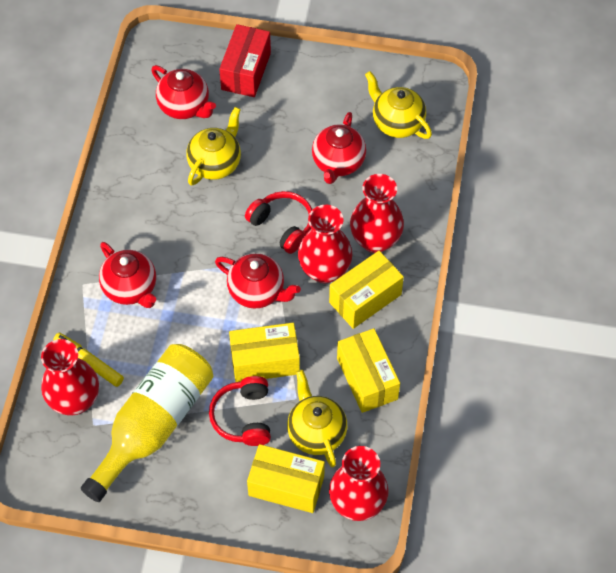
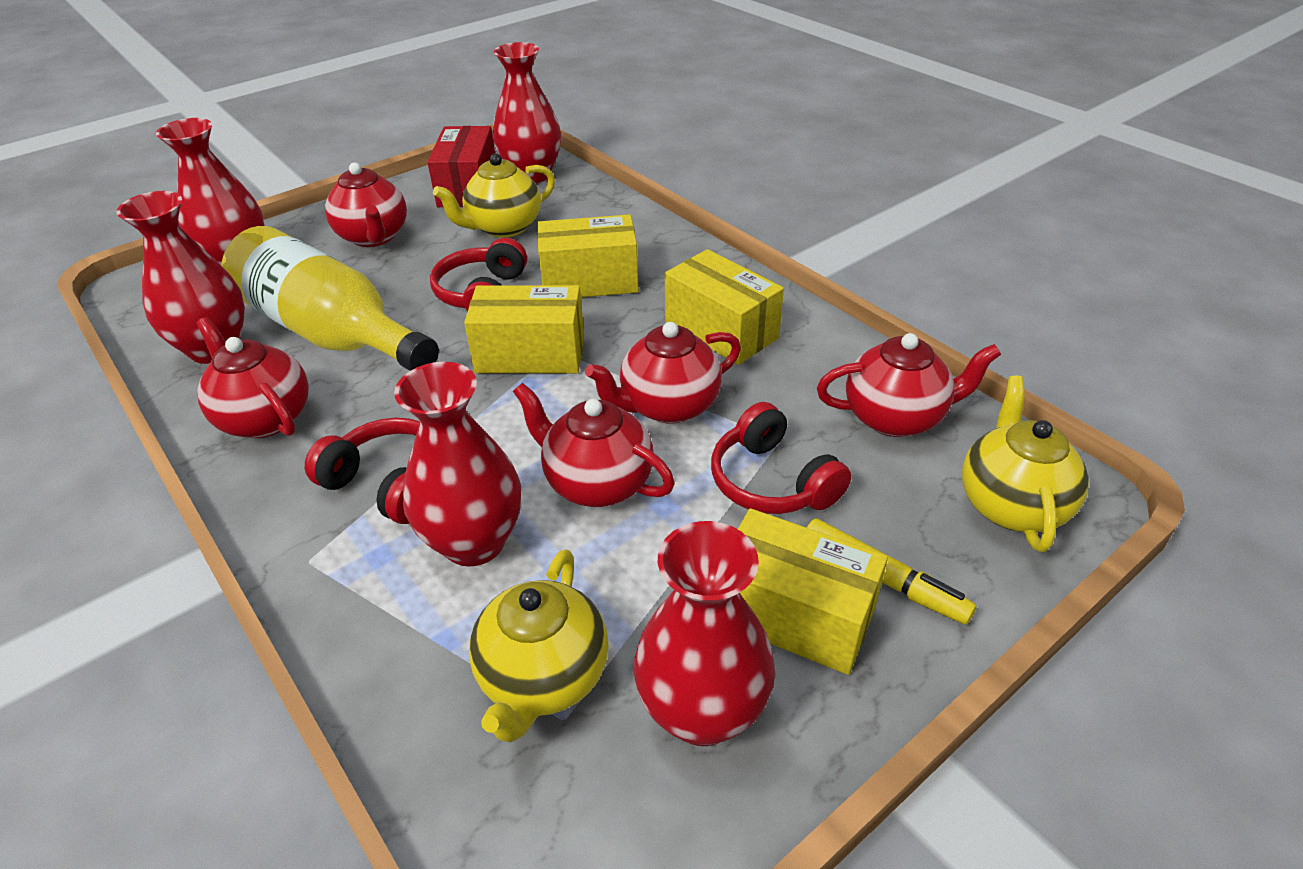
red headphones: [209,376,271,446] [245,191,312,254] = 2 -> [305,418,420,524] [430,238,527,312] [711,402,851,514] = 3
red teapot: [99,242,156,308] [151,65,216,119] [215,253,301,309] [312,112,366,184] = 4 -> [197,317,309,438] [325,163,407,247] [513,383,675,507] [585,322,741,424] [817,333,1001,437] = 5
red vase: [41,339,99,415] [298,205,352,283] [329,446,389,521] [350,174,404,253] = 4 -> [116,191,245,364] [156,118,265,265] [394,362,521,567] [493,42,561,183] [634,521,775,746] = 5

